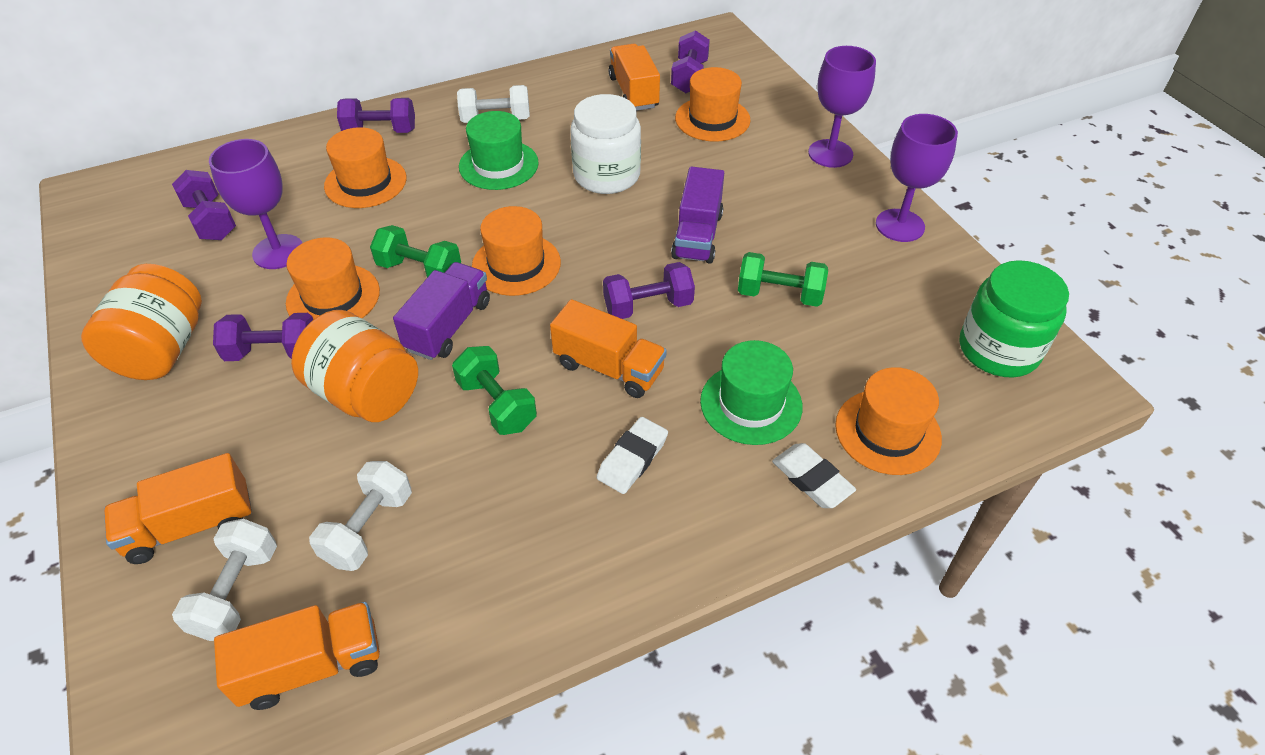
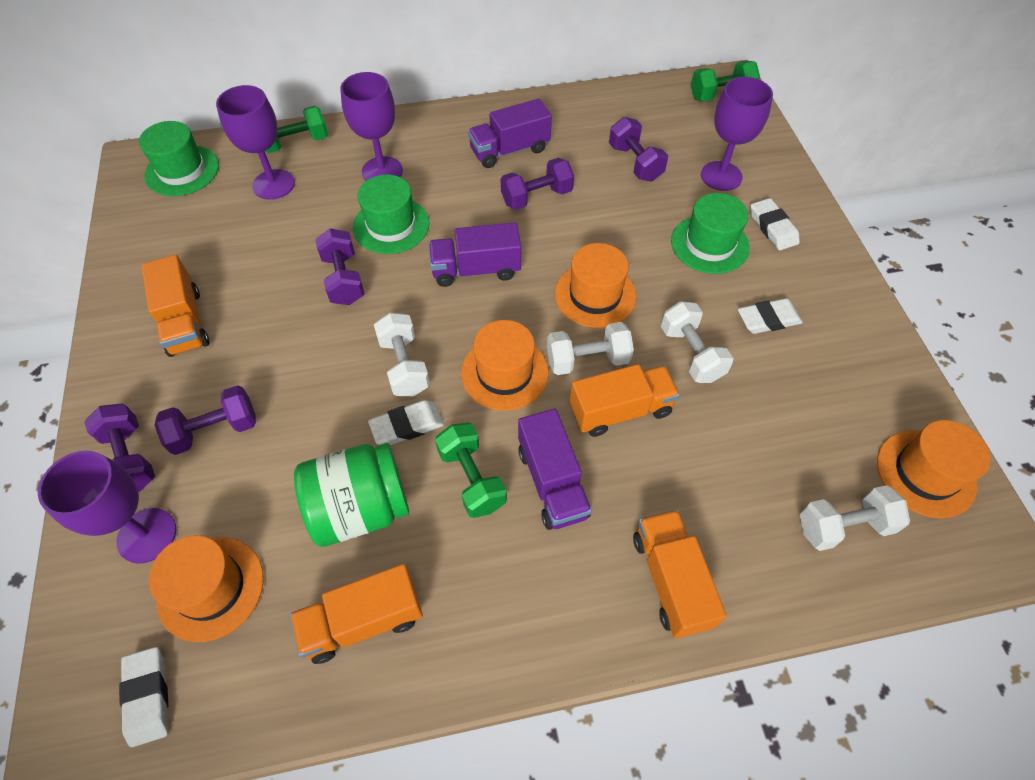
green hat: [459,111,539,190] [700,340,803,445] = 2 -> [139,121,219,196] [353,174,429,254] [671,193,750,274] = 3
orange hat: [286,237,380,320] [324,127,407,208] [472,206,561,296] [675,67,750,142] [835,367,942,475] = 5 -> [149,535,264,642] [461,320,549,411] [555,243,636,328] [877,420,990,518] = 4
orange jar: [81,264,202,380] [291,310,418,422] = 2 -> none = 0
purple goblet: [209,139,302,269] [808,46,876,168] [876,114,958,242] = 3 -> [38,451,176,564] [216,85,295,200] [340,72,403,181] [701,77,773,191] = 4
purple truck: [393,262,490,360] [671,167,724,264] = 2 -> [429,223,521,287] [468,98,552,168] [518,409,592,530] = 3
white dumbbell: [172,518,277,641] [309,461,412,571] [457,85,530,123] = 3 -> [374,313,430,396] [547,322,634,375] [661,301,733,383] [800,485,910,551] = 4
white eraser: [597,417,668,494] [772,443,856,508] = 2 -> [119,647,168,747] [368,400,444,446] [738,298,803,334] [751,198,800,250] = 4
white jar: [570,94,641,194] = 1 -> none = 0

